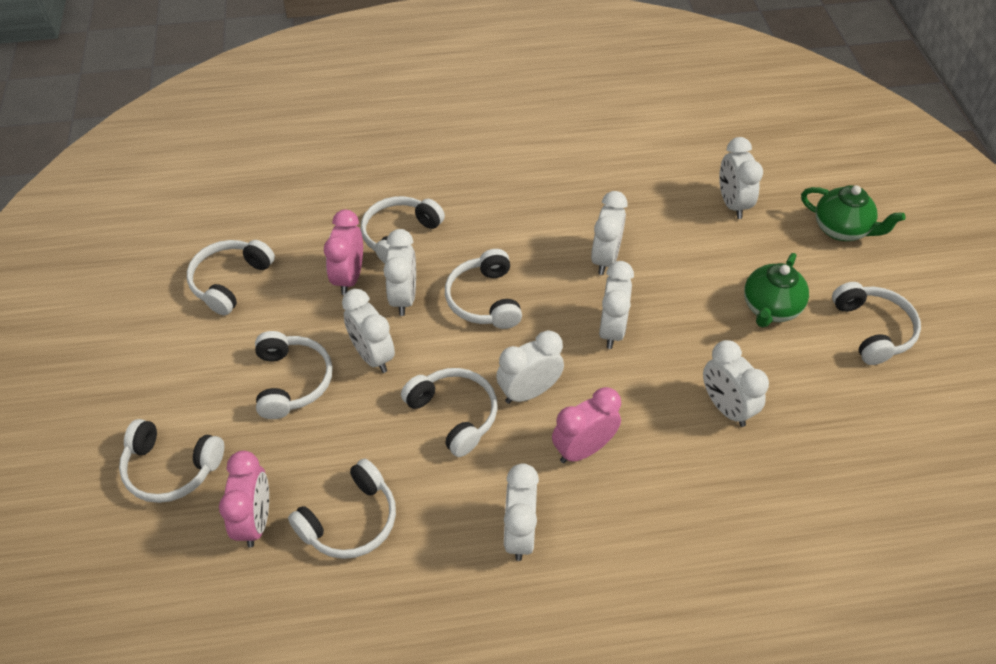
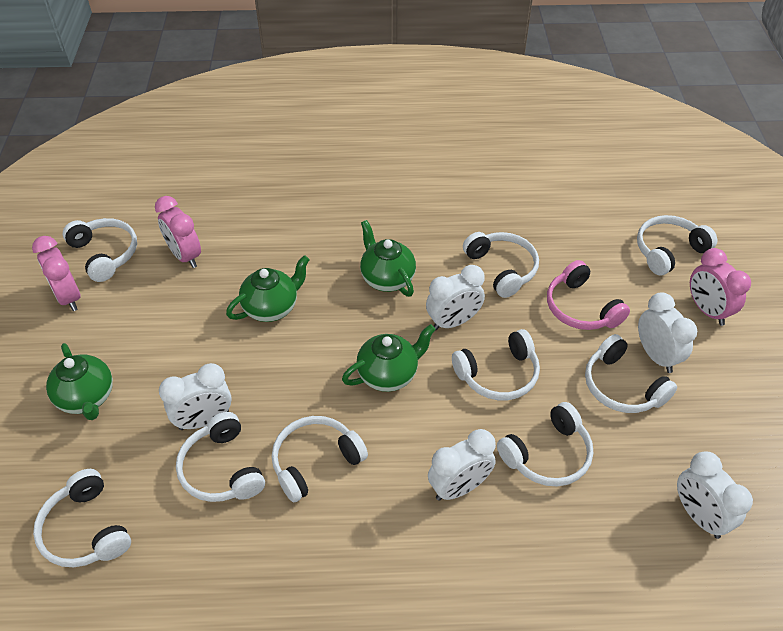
green teapot: [744,253,809,328] [801,185,905,241] = 2 -> [46,343,113,420] [226,255,310,322] [342,324,436,392] [360,220,416,297] = 4
pink headphones: none = 0 -> [547,260,630,330] = 1
white clock: [342,289,395,373] [383,229,416,316] [496,330,564,404] [504,463,539,561] [591,191,627,275] [599,261,634,349] [703,340,769,427] [719,137,763,219] = 8 -> [159,363,232,430] [426,265,485,330] [428,429,496,501] [638,292,697,373] [677,451,753,539] = 5
white headphones: [119,419,224,503] [187,240,275,315] [255,331,333,419] [288,459,396,559] [361,196,445,264] [401,368,498,457] [445,249,522,329] [832,282,921,365] = 8 -> [33,469,131,567] [63,218,137,282] [176,412,265,502] [272,416,368,502] [452,329,540,400] [463,232,539,298] [497,402,593,487] [585,334,677,413] [637,215,717,275] = 9

